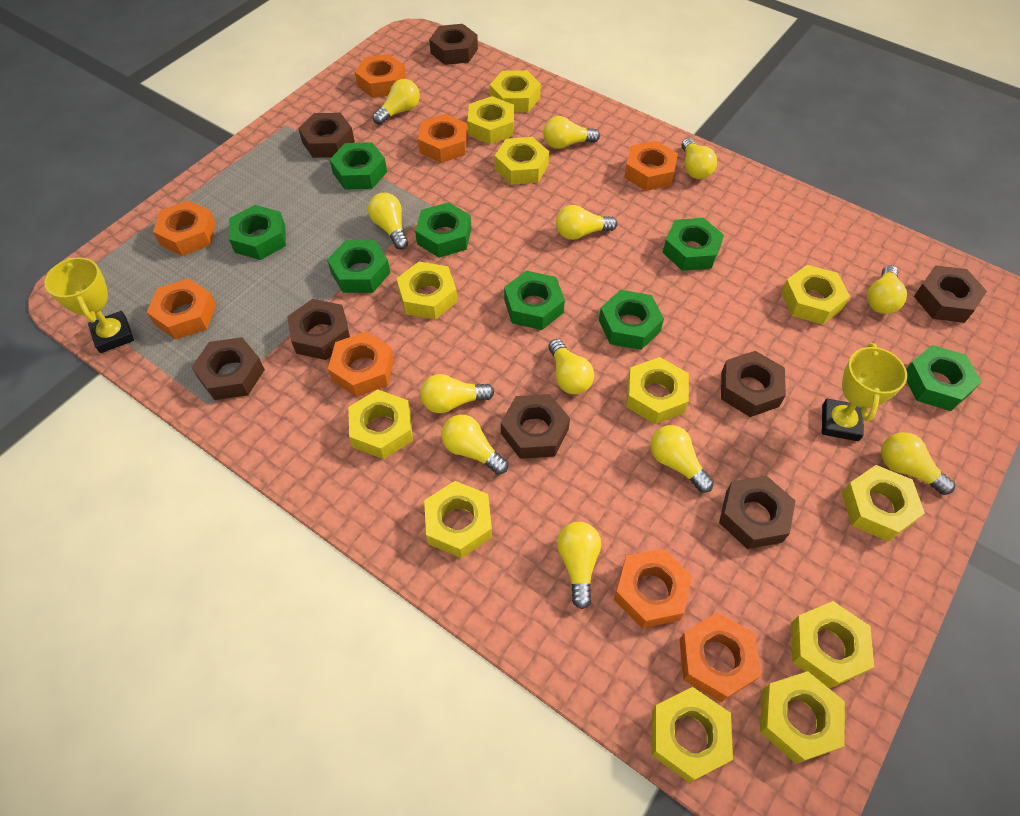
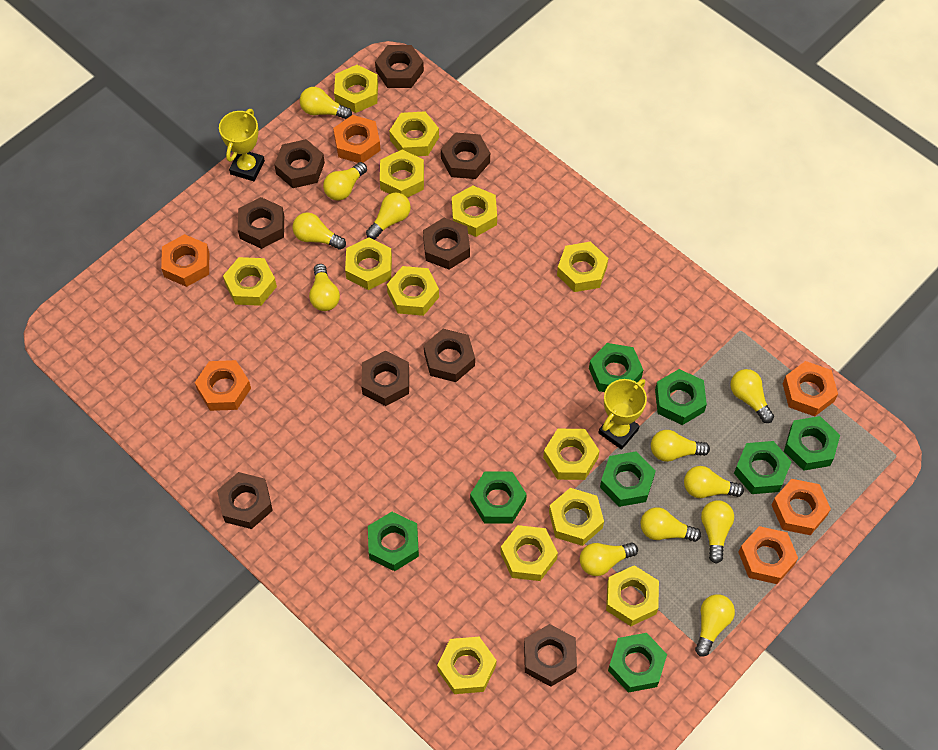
brown nut: [191,337,265,400] [287,299,350,360] [298,113,355,158] [429,24,478,65] [501,394,570,459] [719,475,795,549] [721,351,786,417] [914,265,987,323] = 8 -> [217,472,273,529] [238,197,284,249] [274,139,325,188] [361,351,409,406] [375,45,424,88] [423,218,470,270] [424,329,475,382] [441,132,490,179] [524,624,577,687] = 9
orange nut: [147,278,216,340] [153,200,216,256] [328,332,394,397] [355,54,406,98] [418,114,468,163] [614,548,692,628] [624,141,678,191] [679,613,761,702] = 8 -> [161,234,209,287] [195,360,251,411] [333,115,381,163] [739,526,798,584] [772,479,831,535] [783,361,838,416] = 6
yellow nut: [348,389,413,459] [396,262,457,320] [424,481,492,558] [468,96,514,144] [490,70,541,113] [495,137,549,185] [626,357,689,424] [651,687,733,783] [760,671,845,764] [781,265,850,325] [791,601,874,689] [842,465,925,542] = 12 -> [223,257,277,306] [334,65,378,113] [345,237,392,290] [380,150,424,197] [387,266,439,316] [389,111,439,156] [437,637,496,694] [452,186,497,237] [500,525,558,581] [543,429,599,480] [549,488,604,546] [557,242,608,292] [606,565,659,626] = 13

